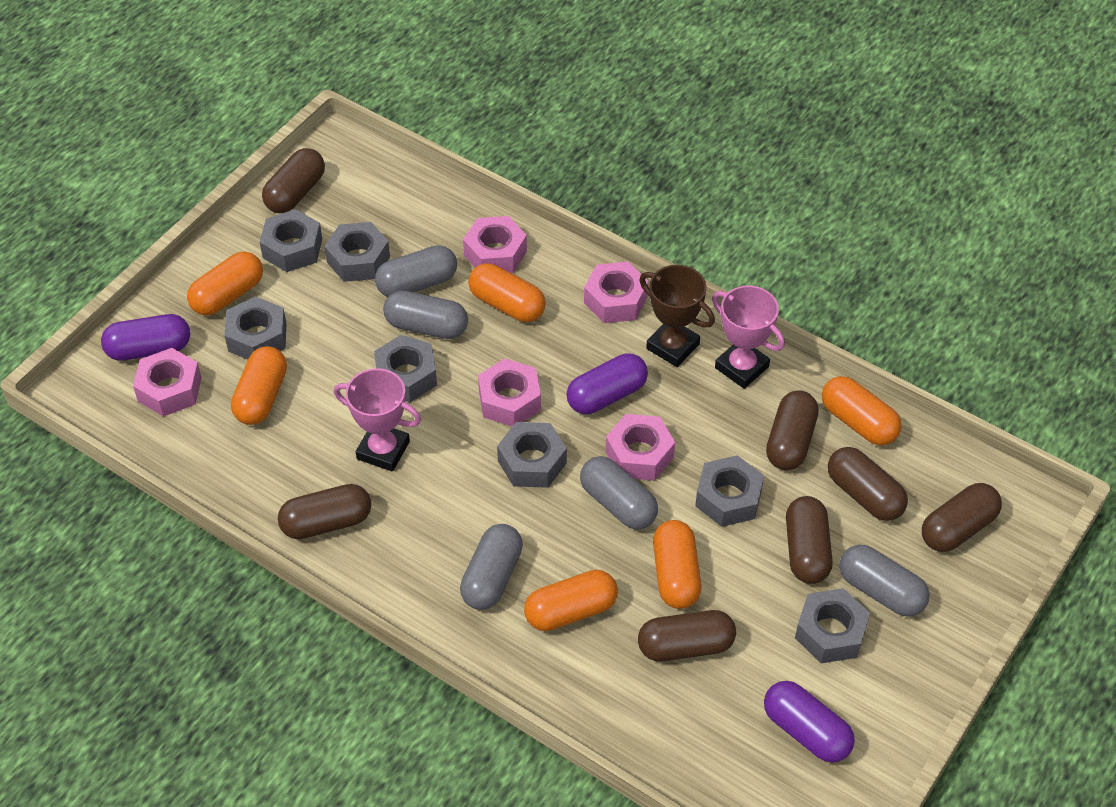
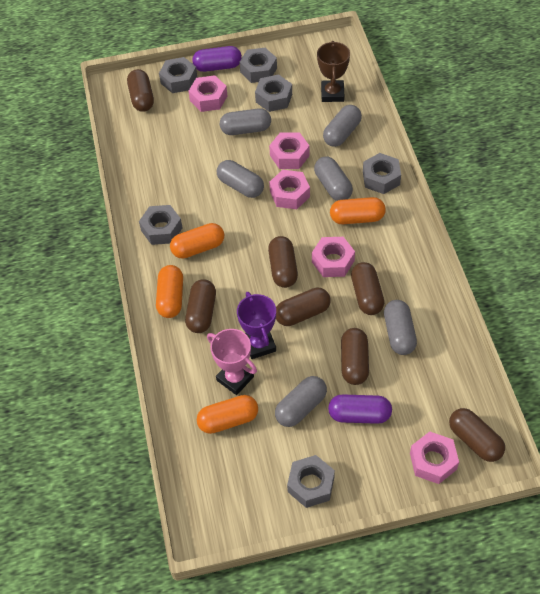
grey capsule: [375,245,457,297] [383,291,468,339] [460,524,523,610] [580,456,658,529] [839,545,930,617] = 5 -> [217,160,264,198] [220,108,271,135] [275,376,327,427] [314,157,353,201] [323,105,362,147] [384,300,417,355] = 6
grey nut: [224,296,287,360] [260,209,322,272] [324,222,390,282] [374,335,437,402] [497,422,567,488] [695,455,764,527] [795,588,870,663] = 7 -> [139,205,182,245] [159,57,197,93] [239,48,277,83] [255,74,292,112] [287,455,335,508] [363,153,401,194] = 6
orange capsule: [187,251,263,316] [231,346,287,425] [468,263,546,322] [524,570,618,631] [653,520,701,609] [822,376,901,445] = 6 -> [156,265,183,318] [170,223,224,259] [197,395,258,434] [330,197,386,224] = 4
pink trophy: [334,368,421,471] [712,286,785,389] = 2 -> [207,329,257,395] = 1
purple capsule: [101,314,190,361] [567,353,648,414] [764,681,855,763] = 3 -> [192,46,242,72] [328,394,392,424] = 2
purple trophy: none = 0 -> [237,292,276,359] = 1

